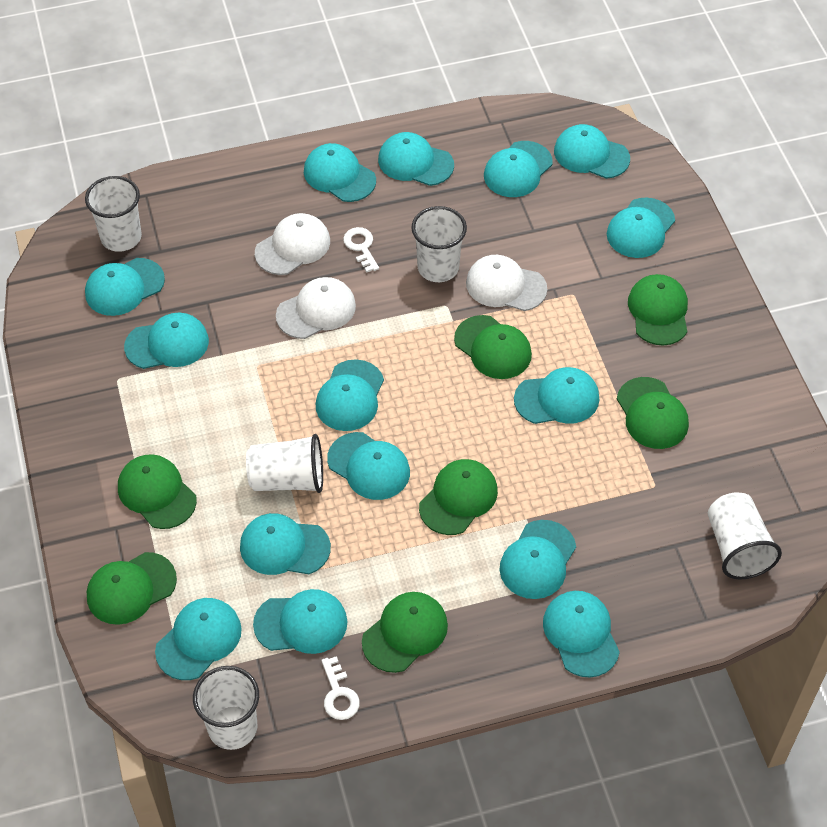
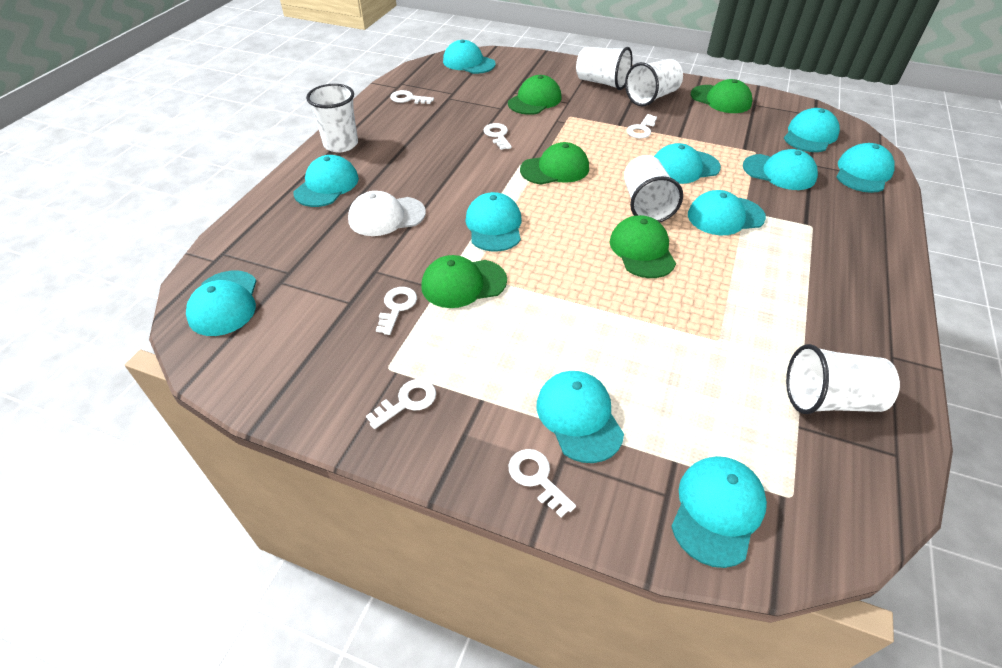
green cap: [87,552,177,625] [118,454,197,529] [362,592,448,673] [419,459,498,535] [454,315,532,379] [617,377,689,449] [628,274,688,346] = 7 -> [421,255,507,308] [508,75,562,115] [520,142,589,184] [610,215,676,278] [691,79,752,113] = 5
turquoise cap: [85,258,165,316] [124,313,209,369] [155,598,242,680] [240,513,331,575] [253,589,347,654] [304,143,376,202] [316,359,384,431] [327,432,410,500] [378,132,454,186] [484,141,552,197] [499,520,576,599] [514,367,599,424] [543,591,620,678] [554,124,630,179] [607,197,675,258] = 15 -> [186,270,256,336] [294,155,359,207] [443,40,496,74] [465,192,522,252] [537,371,624,463] [654,143,721,184] [671,456,767,568] [688,190,766,235] [743,149,818,190] [784,108,840,152] [836,143,895,193] = 11
white cap: [255,213,330,275] [276,277,356,339] [466,255,547,311] = 3 -> [348,191,426,236] = 1
white key: [321,656,360,720] [343,227,379,272] = 2 -> [366,379,436,429] [376,287,417,335] [390,90,434,104] [484,123,512,150] [509,449,576,517] [627,114,657,138] = 6

